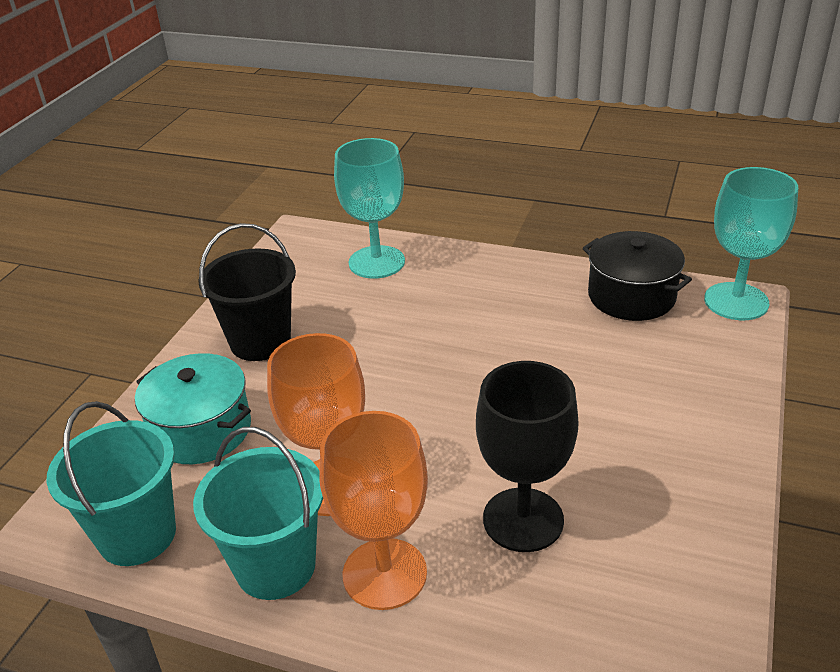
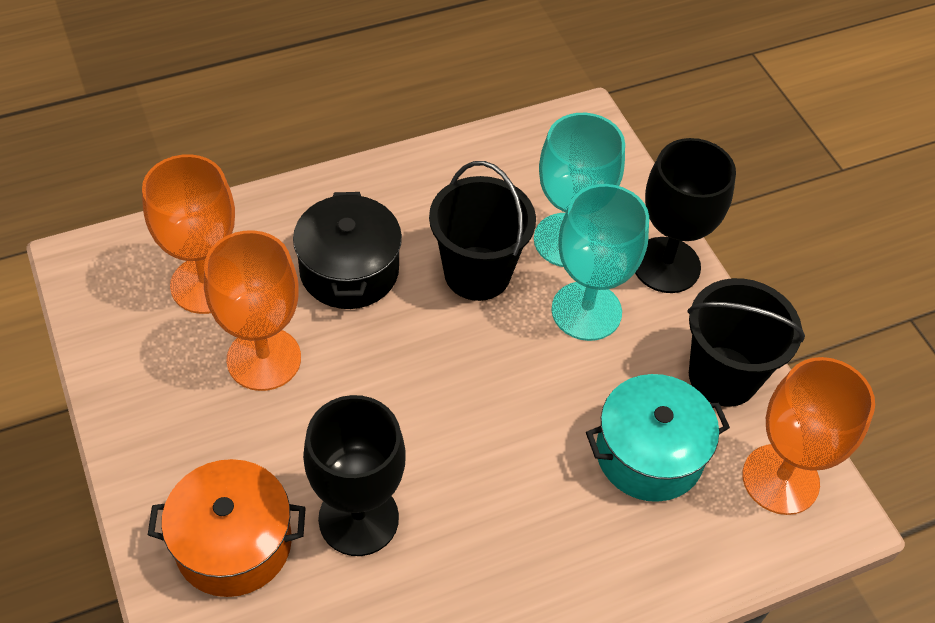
black bucket: [199,223,296,361] = 1 -> [429,161,536,301] [687,278,805,407] = 2
black goblet: [476,361,579,552] = 1 -> [303,395,406,556] [635,138,736,293] = 2
orange goblet: [267,333,365,516] [320,411,428,610] = 2 -> [142,154,235,314] [204,230,301,391] [742,357,875,515] = 3
orange pot: none = 0 -> [148,459,306,597] = 1
turquoise bucket: [46,401,176,566] [193,427,323,600] = 2 -> none = 0

